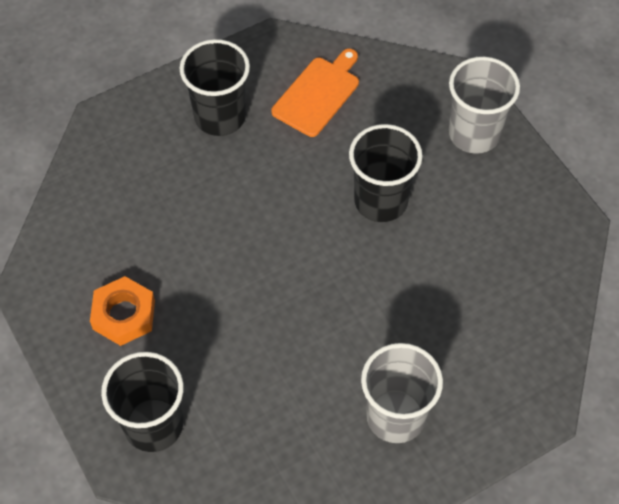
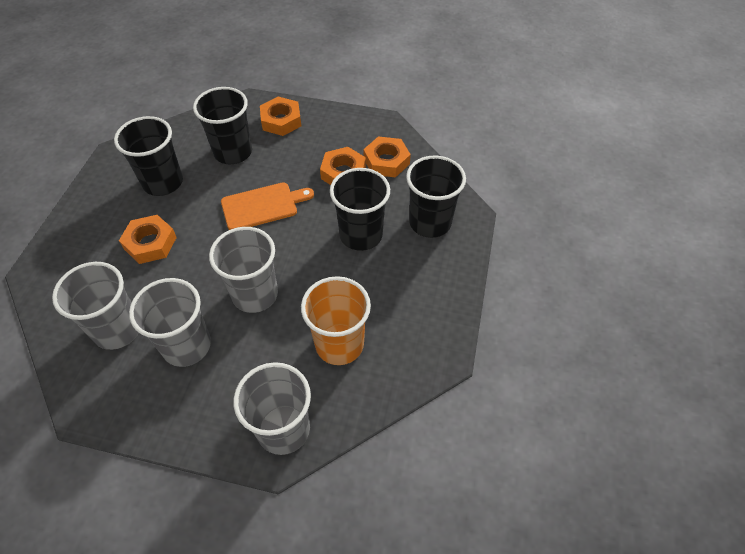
black cup: [101,352,184,452] [179,39,250,136] [349,124,423,222] = 3 -> [114,116,183,196] [193,87,252,164] [330,168,390,251] [406,156,466,238] = 4
grey cup: [361,343,443,443] [449,57,520,154] = 2 -> [52,262,139,350] [129,278,211,367] [209,227,278,313] [234,362,311,455] = 4
orange cup: none = 0 -> [301,276,371,365] = 1
orange nut: [90,276,155,346] = 1 -> [119,215,177,264] [260,97,301,136] [320,147,366,185] [364,136,411,178] = 4

